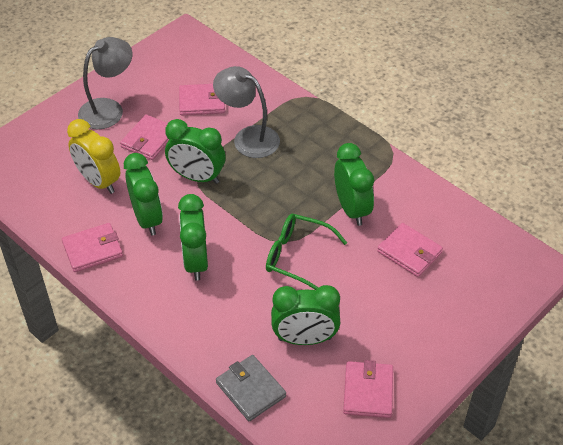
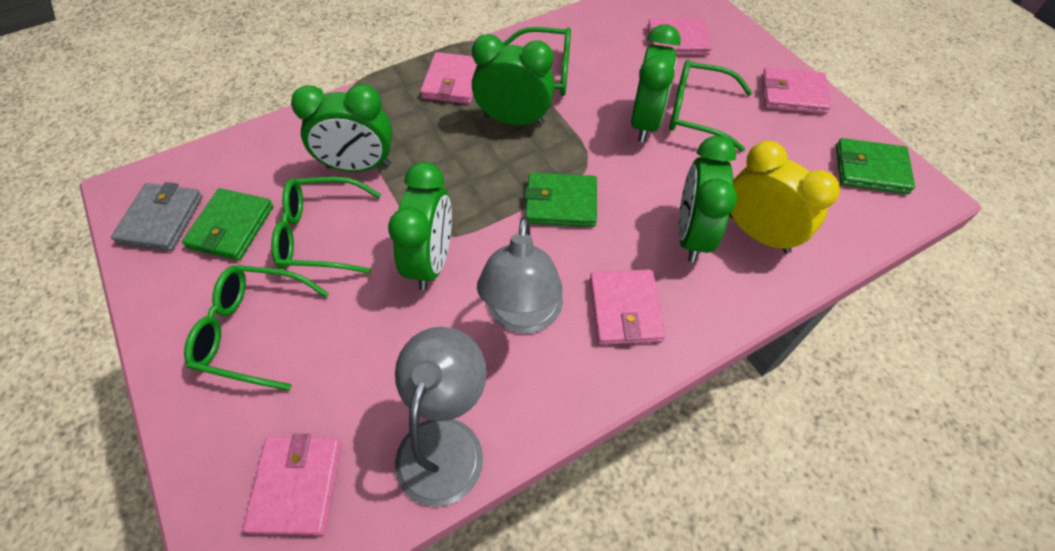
green glasses: [266,214,347,290] = 1 -> [184,265,329,391] [271,177,381,274] [503,27,571,96] [669,60,753,152] = 4
green wallet: none = 0 -> [182,188,273,261] [525,173,597,227] [836,138,915,194] = 3

